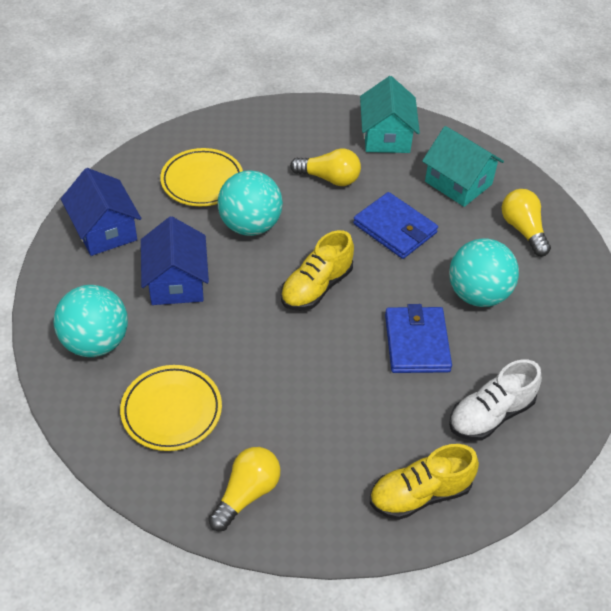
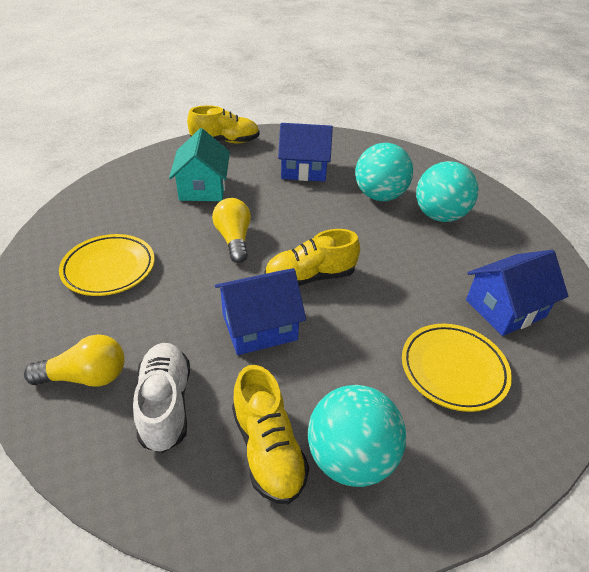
blue house: [61,168,141,256] [141,216,209,305] = 2 -> [215,268,306,355] [278,123,333,182] [466,250,569,336] = 3
blue wallet: [353,192,438,259] [385,304,452,373] = 2 -> none = 0
turquoise house: [360,76,420,153] [422,126,504,207] = 2 -> [169,128,230,201] = 1
yellow light bulb: [209,447,280,531] [290,148,361,186] [502,189,551,256] = 3 -> [24,334,124,387] [212,198,251,263] = 2
yellow shoe: [281,230,354,311] [370,444,479,520] = 2 -> [187,105,260,143] [232,365,309,504] [265,229,360,286] = 3

